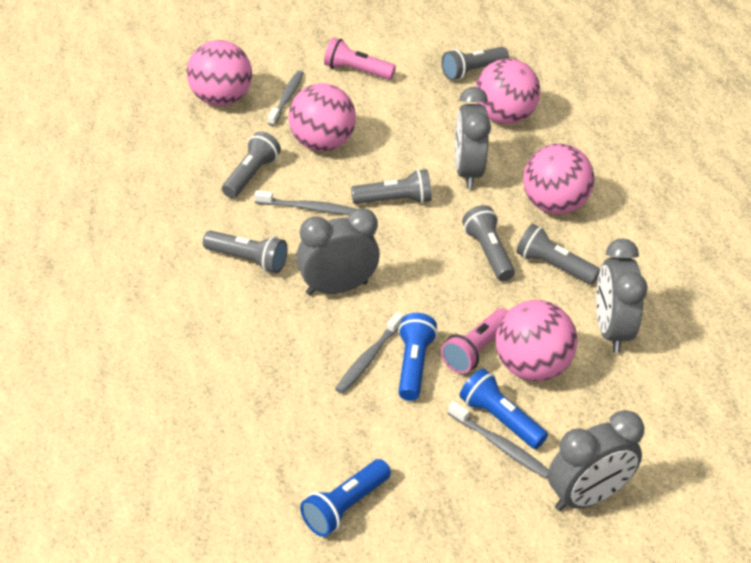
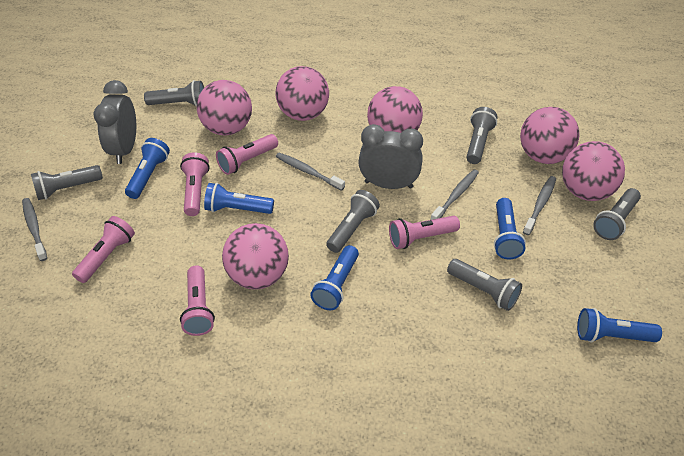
blue flashlight: [300,459,391,537] [398,313,437,401] [459,369,548,449] = 3 -> [125,138,170,199] [204,183,274,214] [310,245,359,310] [494,198,526,259] [577,308,662,342] = 5
grey clock: [296,208,380,295] [455,87,491,189] [548,410,644,511] [596,239,648,353] = 4 -> [93,80,136,164] [358,124,423,189] = 2
pink ball: [187,40,252,106] [289,83,356,151] [476,58,540,124] [496,300,577,381] [523,144,595,214] = 5 -> [197,80,252,135] [222,223,289,289] [276,66,329,121] [367,86,423,133] [520,107,579,164] [562,141,625,201] = 6
pink flashlight: [324,38,396,80] [441,308,508,374] = 2 -> [72,216,135,283] [180,152,210,216] [180,265,215,336] [216,134,278,175] [389,216,460,249] = 5

